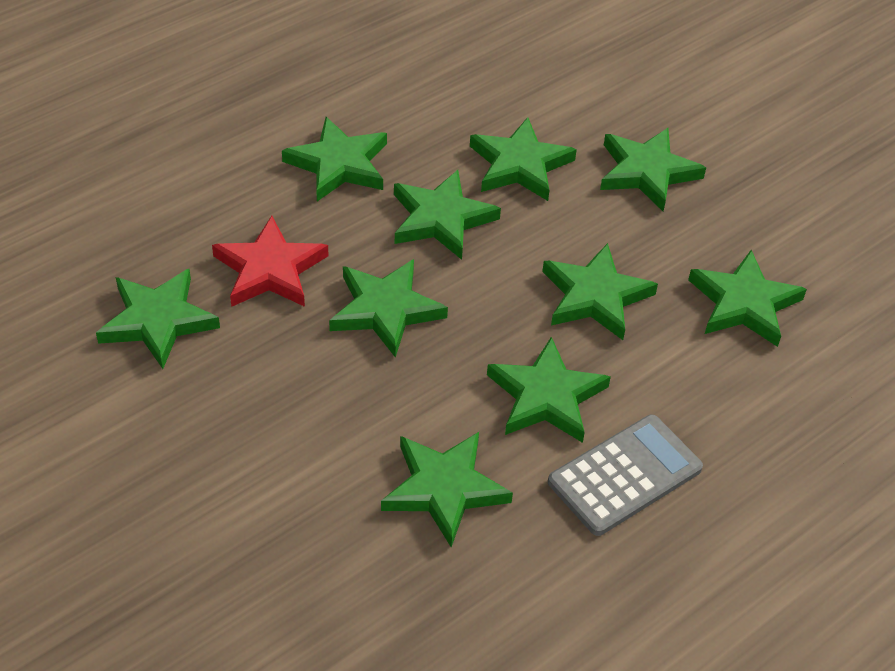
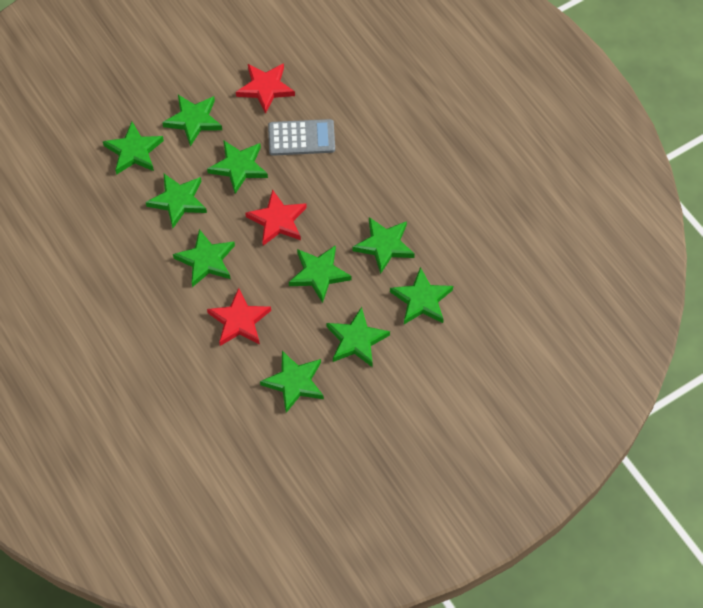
red star: [212,216,329,307] = 1 -> [207,288,271,346] [236,63,295,114] [245,189,307,246] = 3

